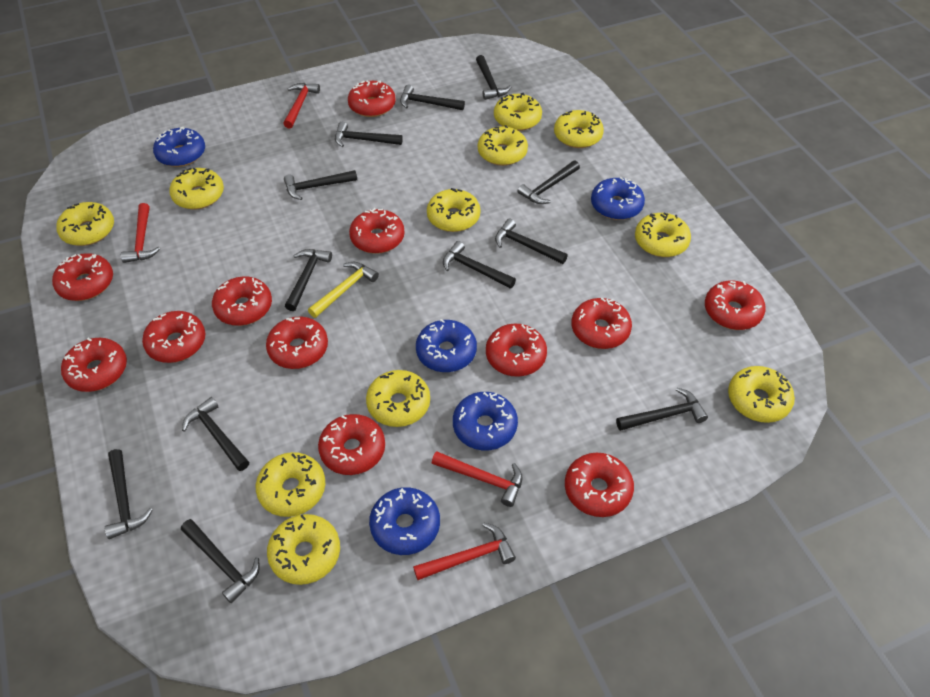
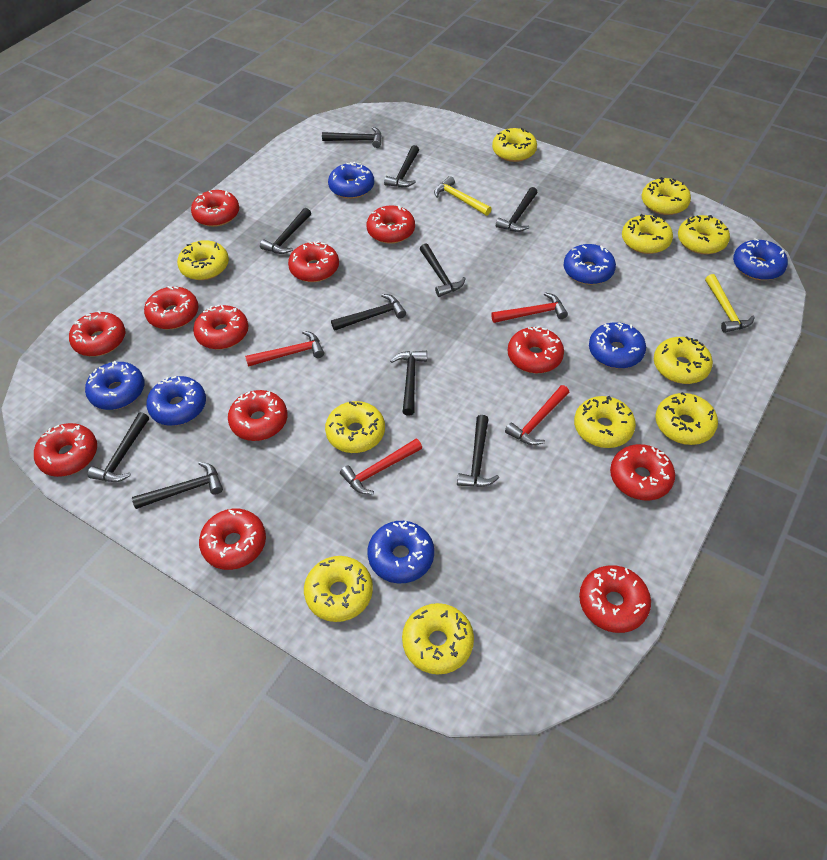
black hammer: [105,449,152,539] [181,519,260,603] [182,397,249,471] [284,170,357,200] [285,249,332,311] [335,122,403,147] [400,84,465,110] [443,241,516,289] [476,55,511,100] [495,219,568,264] [517,161,580,204] [616,388,708,431] = 12 -> [87,412,149,482] [132,462,223,509] [260,208,311,254] [322,127,382,148] [331,294,406,331] [384,145,419,187] [390,351,427,416] [420,244,466,297] [457,415,499,487] [496,187,538,232] = 10
blue donut: [153,127,205,167] [369,487,440,555] [416,319,477,372] [453,392,518,450] [591,177,645,220] = 5 -> [85,361,144,410] [147,376,206,426] [328,162,374,199] [368,521,434,583] [564,244,616,285] [589,322,646,369] [733,238,788,280] = 7
yellow hammer: [308,262,379,318] = 1 -> [434,176,492,216] [705,274,755,333] = 2

